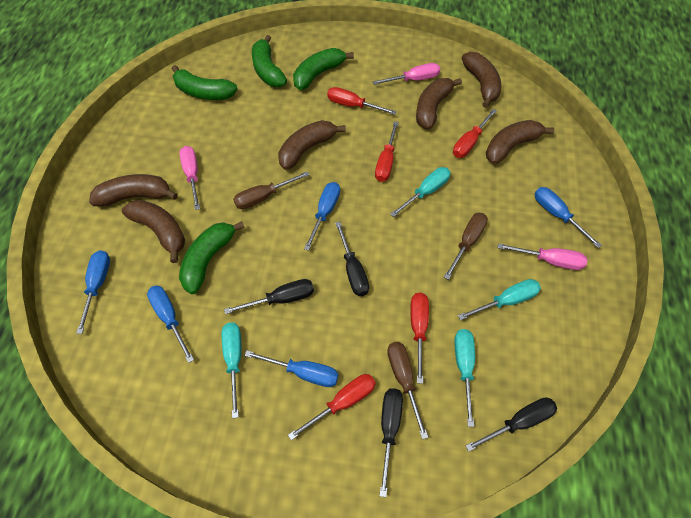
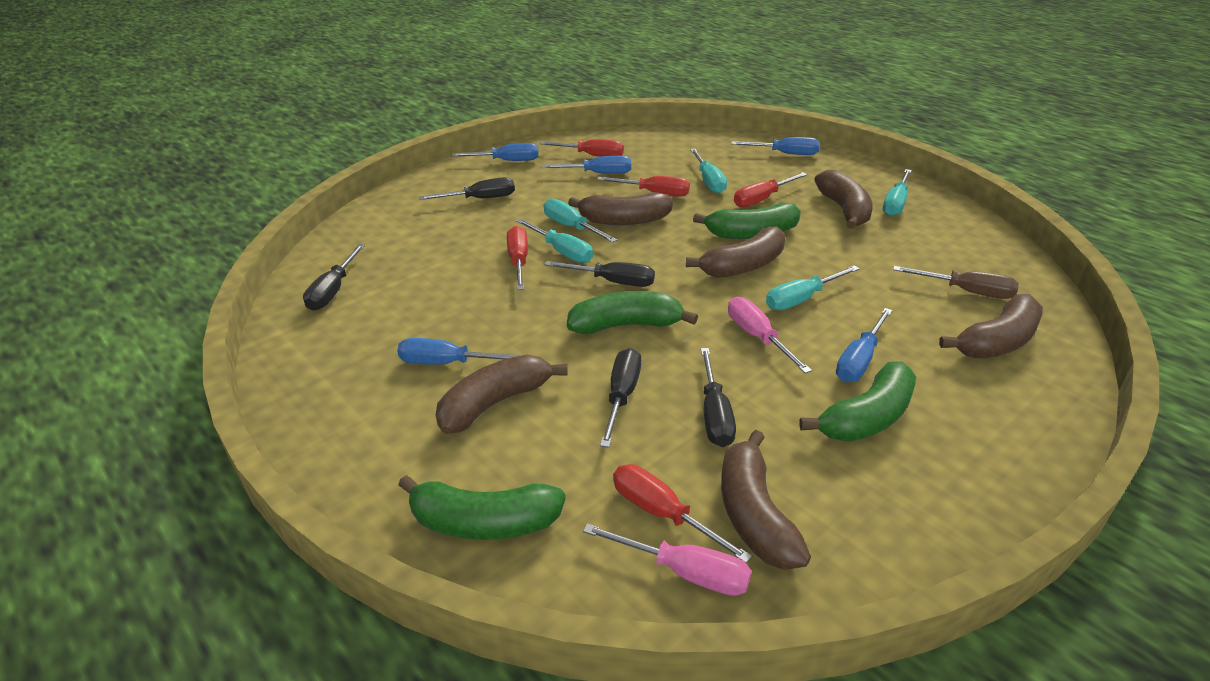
black screwdriver: [224,279,314,314] [335,222,369,296] [380,388,403,497] [465,397,557,452] = 4 -> [303,244,365,311] [419,177,515,200] [544,261,655,287] [600,348,641,448] [701,348,736,447] = 5
brown screwdriver: [233,172,309,209] [387,342,428,439] [444,213,488,280] = 3 -> [893,266,1019,299] = 1
pink screwdriver: [179,146,200,210] [373,63,440,85] [498,243,587,270] = 3 -> [583,523,752,596] [728,297,812,374] = 2
turquoise screwdriver: [222,322,242,418] [390,167,451,217] [454,329,475,427] [458,279,541,320] = 4 -> [516,218,593,263] [544,198,617,243] [690,149,727,194] [766,265,860,310] [883,169,912,216] = 5

